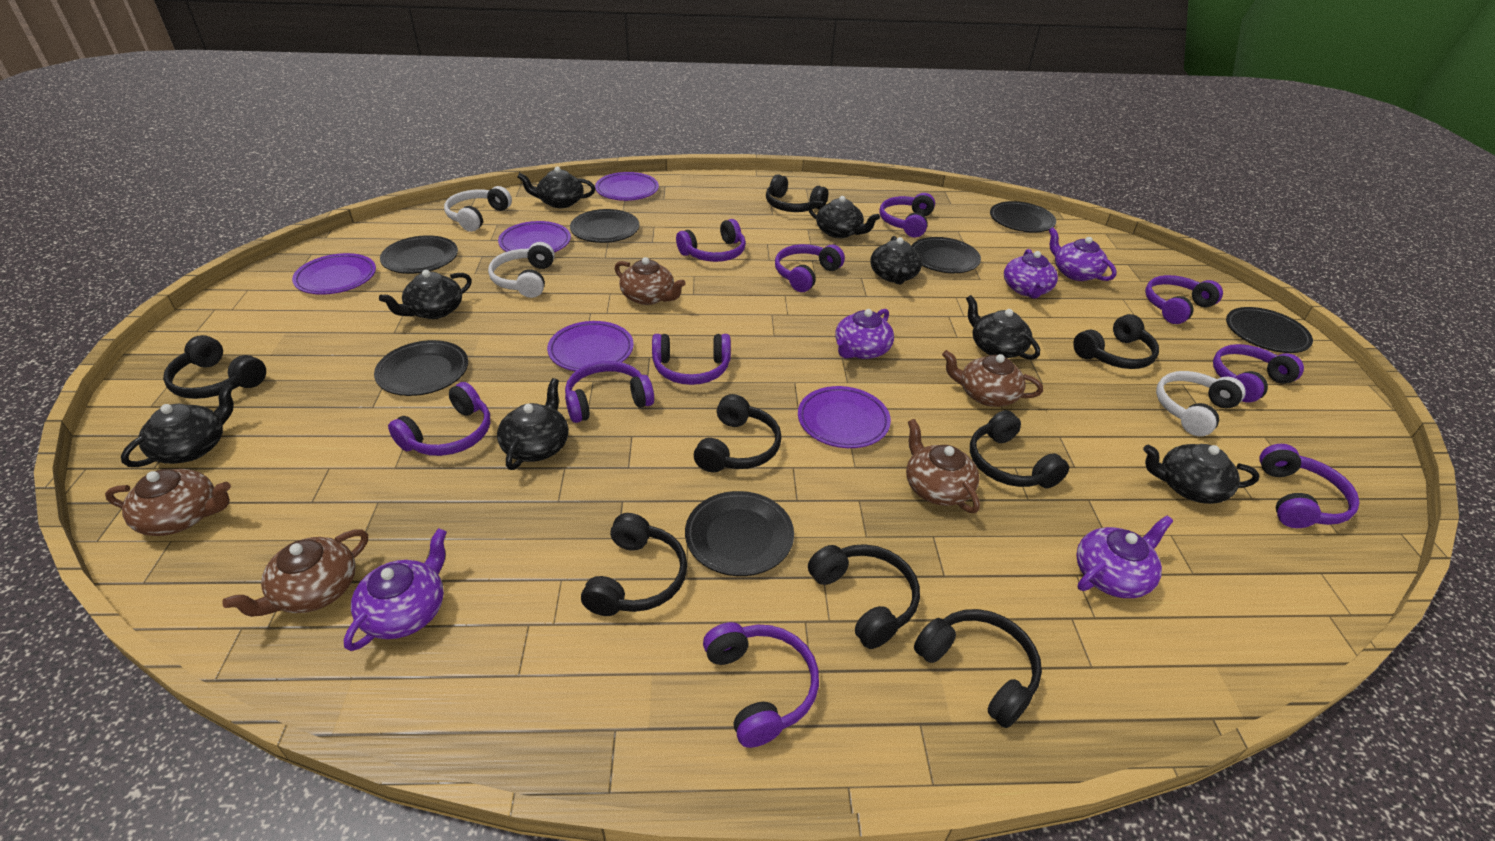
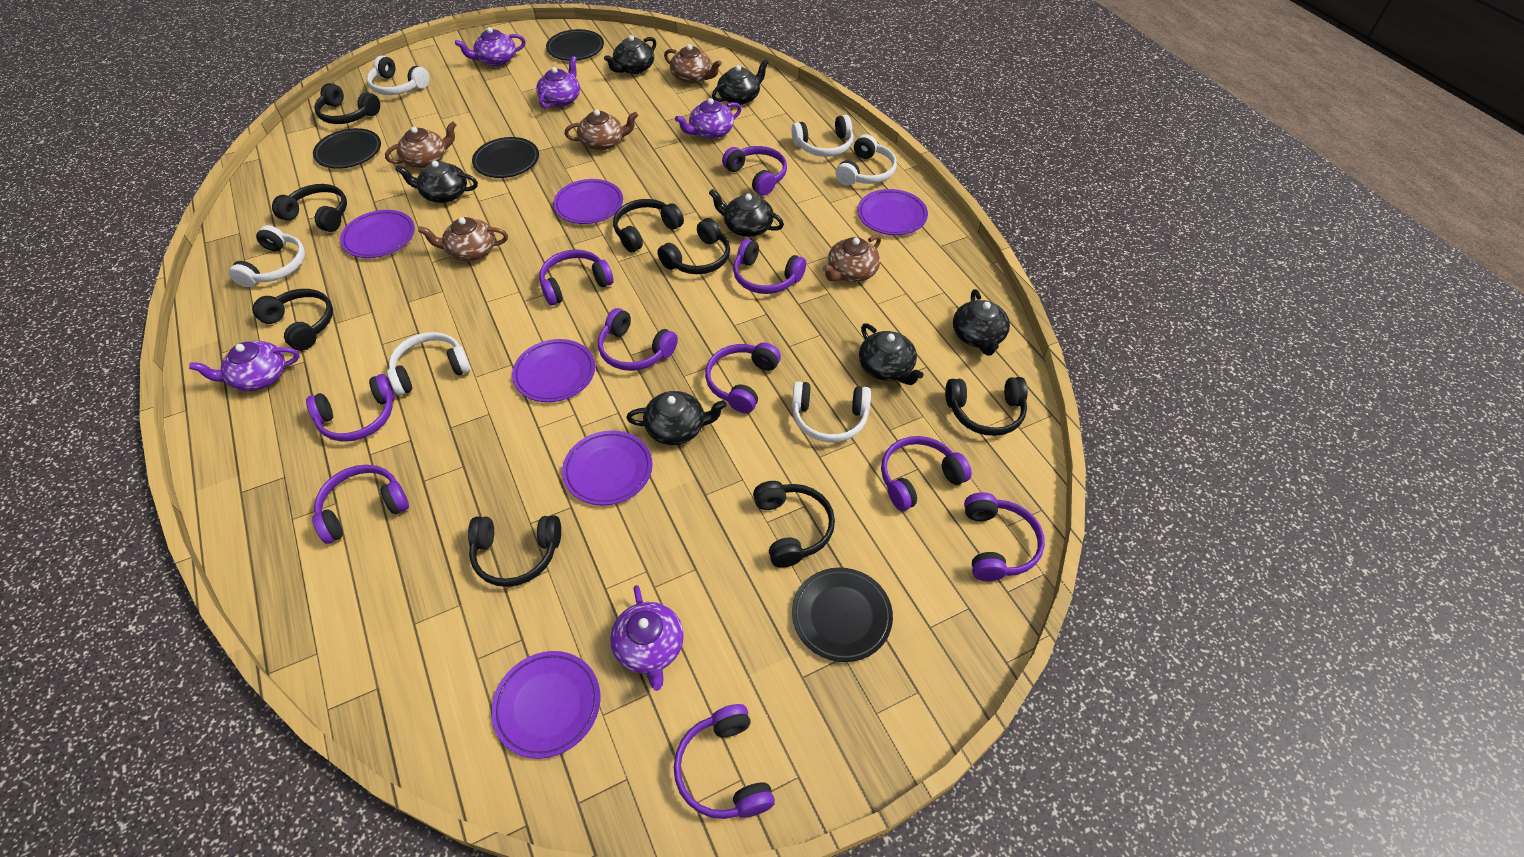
black plate: [374,340,468,396] [380,235,458,274] [570,209,639,243] [685,491,794,576] [911,237,981,273] [990,201,1056,233] [1226,307,1313,353] = 7 -> [313,128,381,169] [472,137,539,178] [546,29,604,61] [792,568,893,662] = 4
black teapot: [121,383,234,467] [379,270,472,319] [497,378,569,470] [517,167,595,208] [808,196,880,238] [870,236,922,284] [966,295,1040,360] [1143,444,1260,504] = 8 -> [395,161,478,203] [604,35,656,74] [626,391,727,445] [709,189,784,237] [712,59,769,105] [859,323,923,385] [953,289,1010,356] = 7
purple plate: [292,253,376,295] [498,221,571,252] [547,321,634,371] [595,172,659,201] [798,386,891,448] = 5 -> [340,210,415,258] [491,651,600,759] [512,339,595,402] [553,179,623,224] [562,430,653,505] [858,189,928,235] = 6
white headphones: [444,186,512,232] [488,242,555,298] [1156,371,1246,436] = 3 -> [229,225,305,287] [367,55,429,95] [387,332,471,396] [791,115,854,157] [792,381,871,442] [835,134,897,186] = 6

